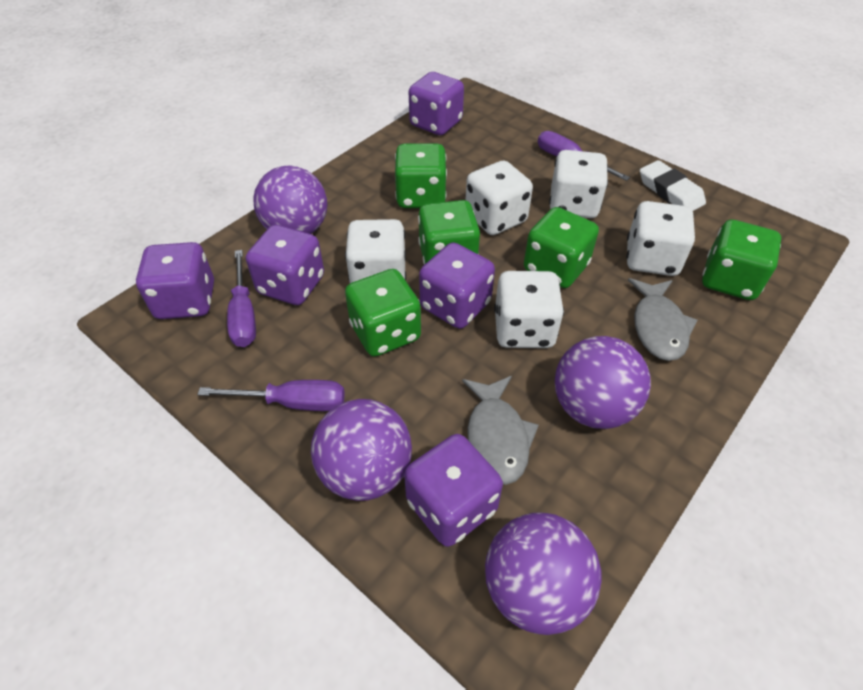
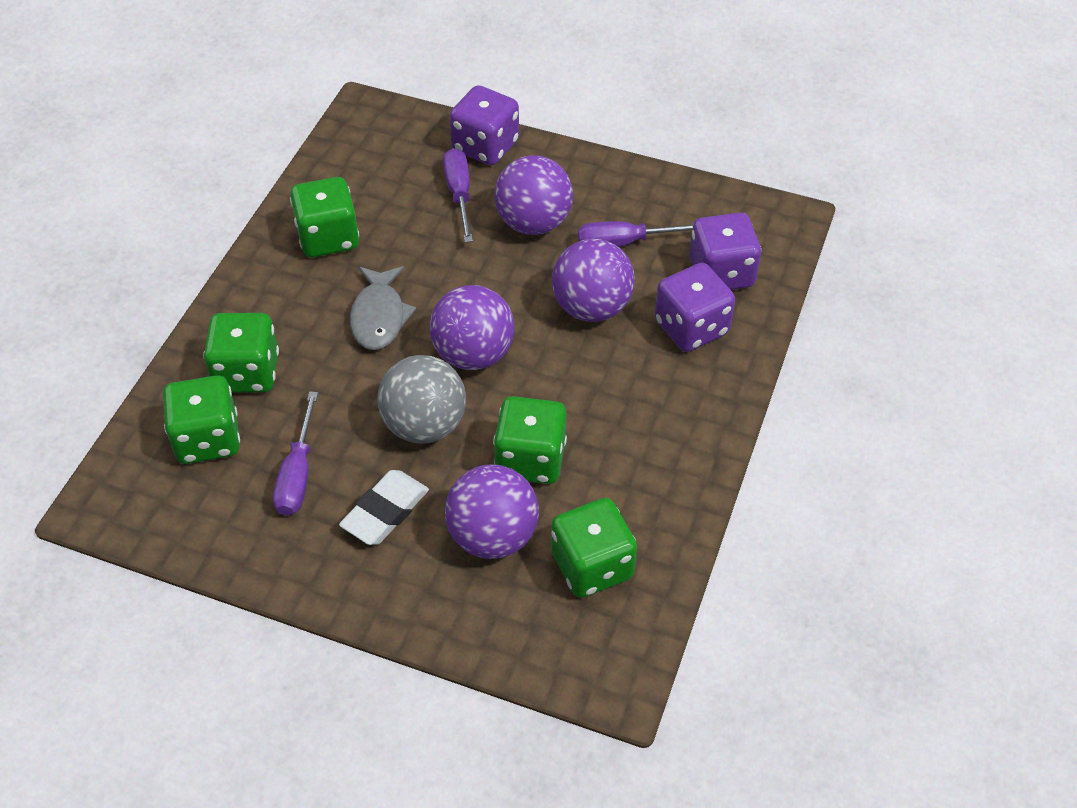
grey ball: none = 0 -> [377,355,466,444] = 1
grey fish: [462,376,539,485] [628,278,697,361] = 2 -> [350,266,416,350] = 1
purple dice: [136,242,214,319] [246,225,324,305] [404,434,503,547] [409,72,464,135] [419,242,495,329] = 5 -> [450,85,519,165] [655,263,735,352] [689,213,761,290] = 3
white dice: [345,219,406,283] [466,160,533,235] [494,271,564,348] [549,150,608,218] [626,201,695,276] = 5 -> none = 0

